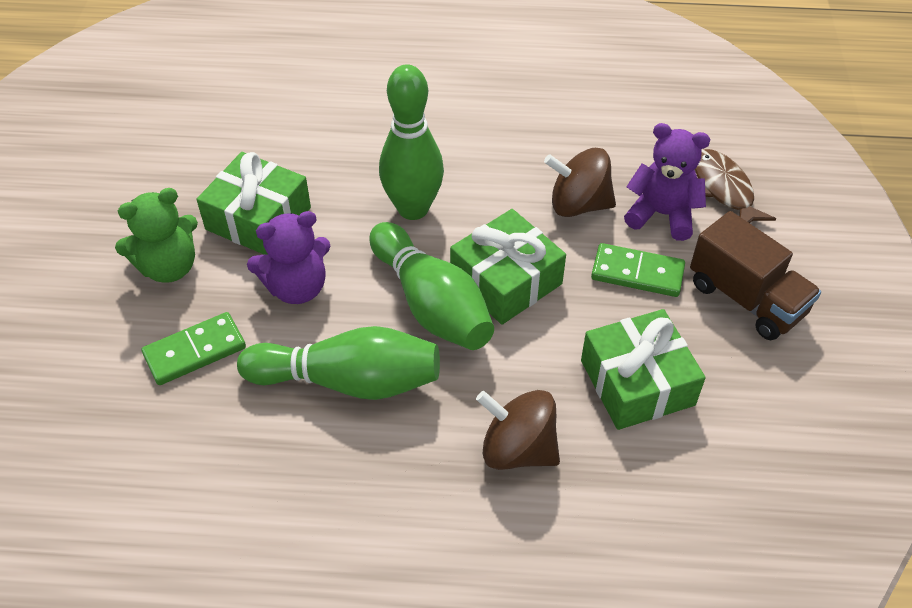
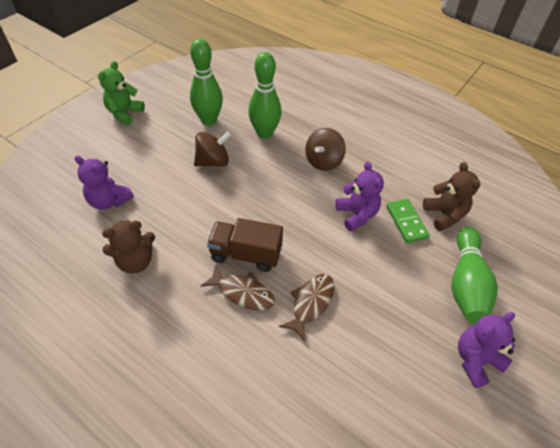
brown fish: [695,149,776,223] = 1 -> [201,265,275,310] [279,274,334,341] = 2
brown teddy bear: none = 0 -> [102,220,155,274] [423,162,480,231] = 2
green domino: [142,312,246,385] [591,243,685,297] = 2 -> [386,199,429,243] = 1
green gift: [196,152,311,255] [450,209,566,325] [581,309,706,430] = 3 -> none = 0
purple teddy bear: [247,211,330,304] [624,123,710,241] = 2 -> [75,155,134,210] [336,161,384,231] [458,312,515,388] = 3

